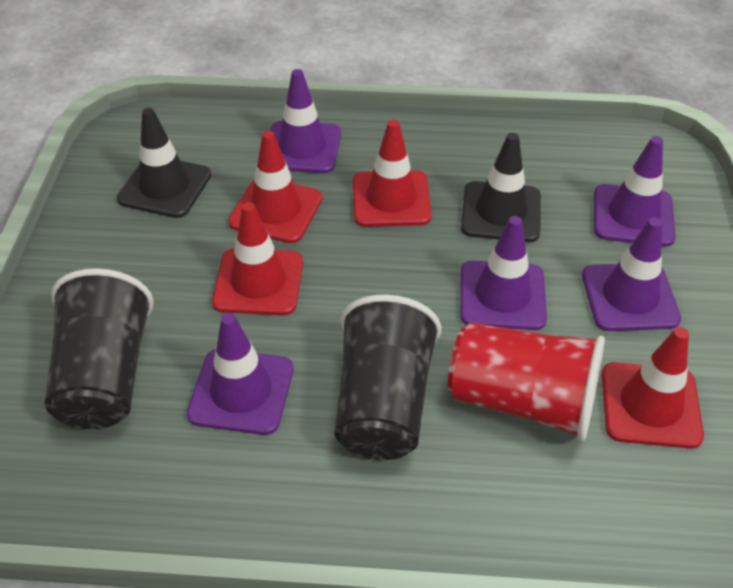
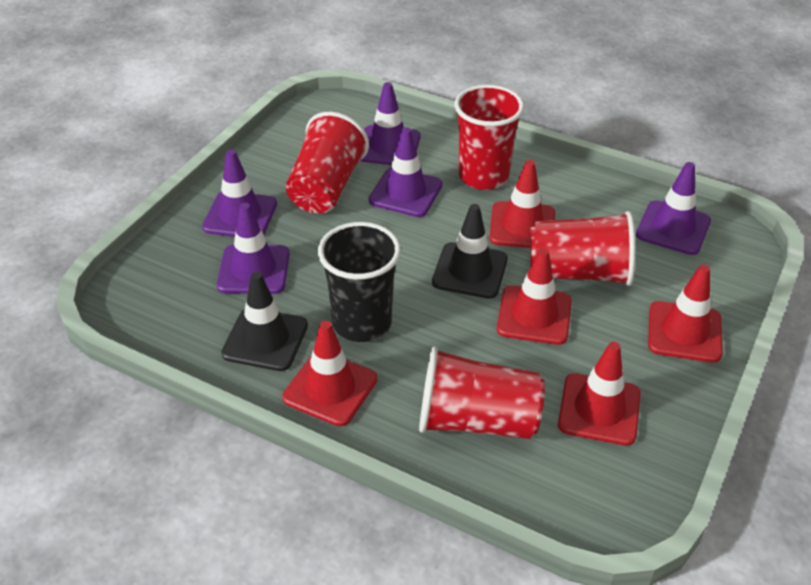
black cup: [44,268,154,429] [334,294,441,460] = 2 -> [318,222,401,342] = 1
red cup: [448,322,605,441] = 1 -> [286,112,369,214] [419,347,545,439] [454,84,524,190] [530,211,635,286] = 4
red traffic cone: [212,202,303,316] [228,131,322,243] [353,120,432,227] [602,327,704,449] = 4 -> [283,321,377,426] [489,160,555,248] [497,248,572,345] [558,342,641,446] [648,265,723,363] = 5

